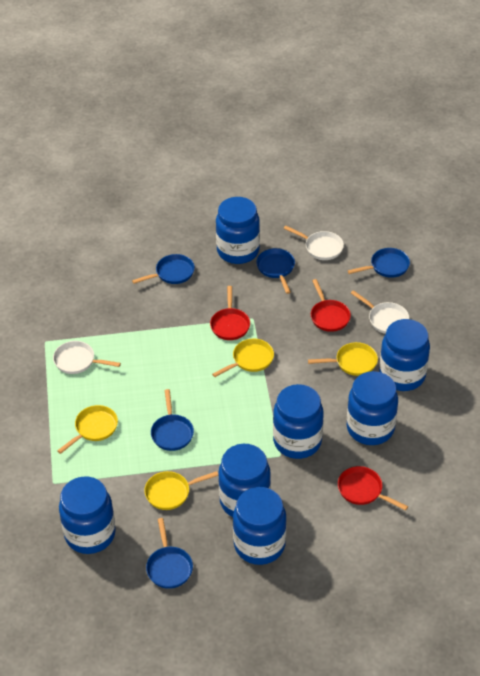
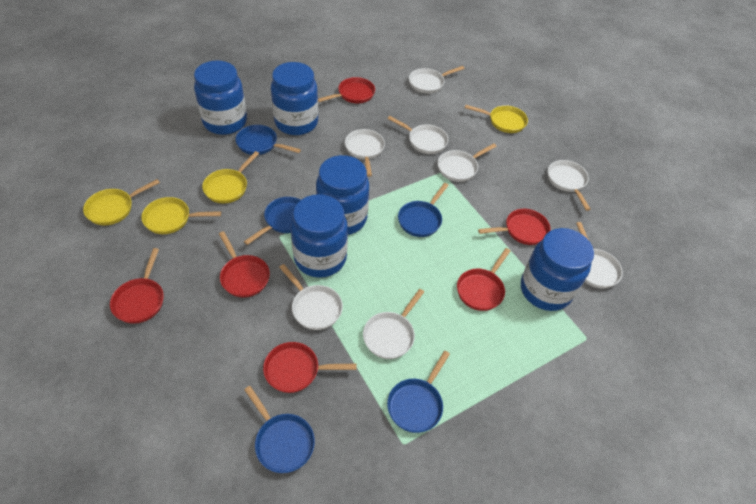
blue jar: [59,476,116,554] [216,197,260,264] [218,444,271,517] [233,487,287,565] [273,384,324,459] [347,371,398,445] [379,319,430,391] = 7 -> [194,61,247,135] [271,62,318,135] [291,194,348,278] [316,155,369,235] [521,228,594,311] = 5
red pan: [210,286,250,340] [311,279,351,332] [338,466,408,511] = 3 -> [110,248,164,324] [219,231,270,298] [263,342,357,393] [318,77,375,103] [457,248,510,311] [478,209,551,245] = 6
white pan: [53,341,121,374] [283,225,344,260] [351,290,409,334] = 3 -> [279,264,343,330] [345,129,385,177] [363,289,424,359] [387,116,448,154] [409,66,464,94] [438,143,497,182] [548,160,591,211] [576,222,623,289] = 8

